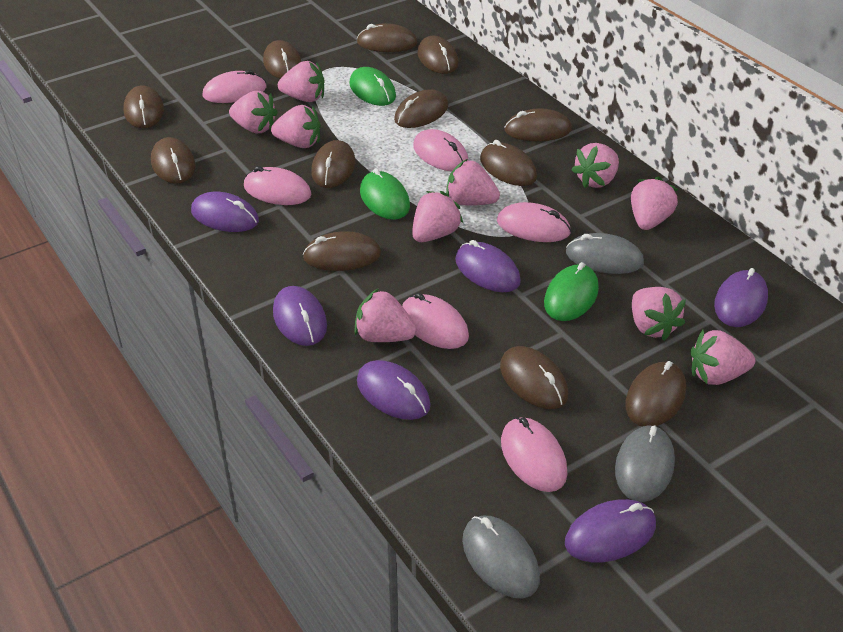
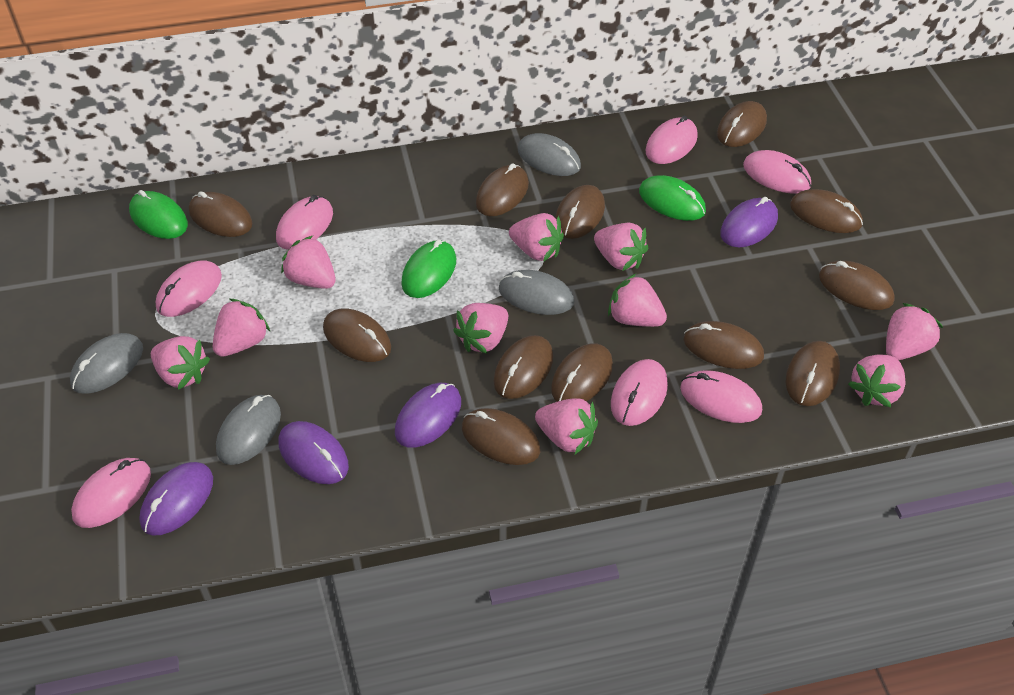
grey mouse: [462,516,540,598] [566,233,644,274] [615,425,675,502] = 3 -> [70,333,143,394] [216,395,281,465] [499,270,575,315] [518,133,581,176] = 4
pink mouse: [203,70,266,103] [244,166,311,205] [402,293,469,349] [413,129,469,171] [497,202,571,242] [501,417,567,492] = 6 -> [71,458,151,528] [156,260,222,317] [276,195,333,250] [611,359,668,426] [645,116,698,164] [680,370,762,423] [743,150,811,194] = 7
purple mouse: [191,192,259,232] [273,286,327,346] [357,360,431,420] [455,240,521,292] [565,499,656,563] [714,268,768,327] = 6 -> [140,462,213,536] [278,421,349,484] [395,383,461,448] [720,197,778,247] = 4

